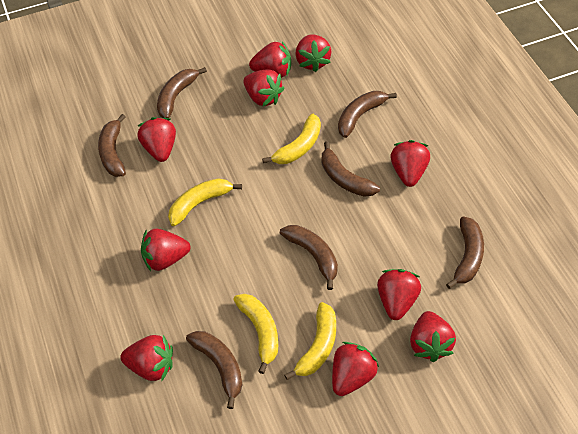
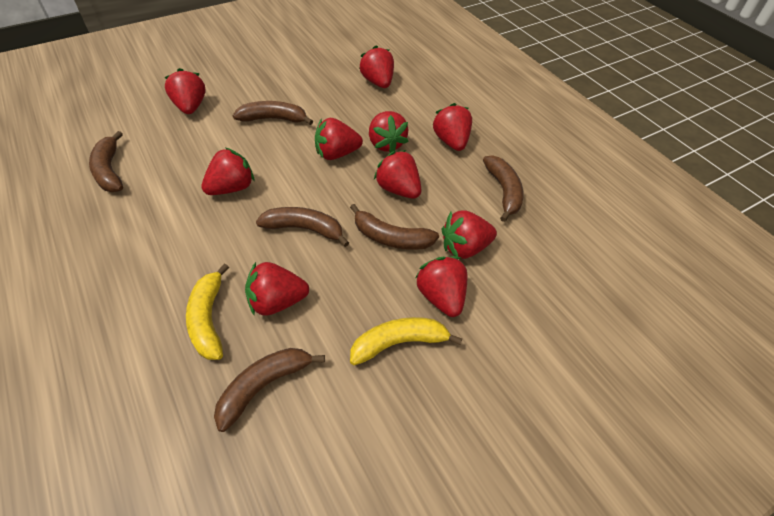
brown banana: [98,114,126,177] [157,67,207,118] [186,331,242,409] [280,225,338,290] [322,141,380,197] [338,91,397,138] [446,216,484,289] = 7 -> [89,131,123,192] [214,348,325,432] [233,101,313,125] [256,207,349,247] [350,204,439,250] [483,155,523,222] = 6
yellow banana: [168,178,242,226] [233,294,278,374] [262,114,321,164] [284,302,336,380] = 4 -> [186,263,229,360] [350,317,462,365] = 2

